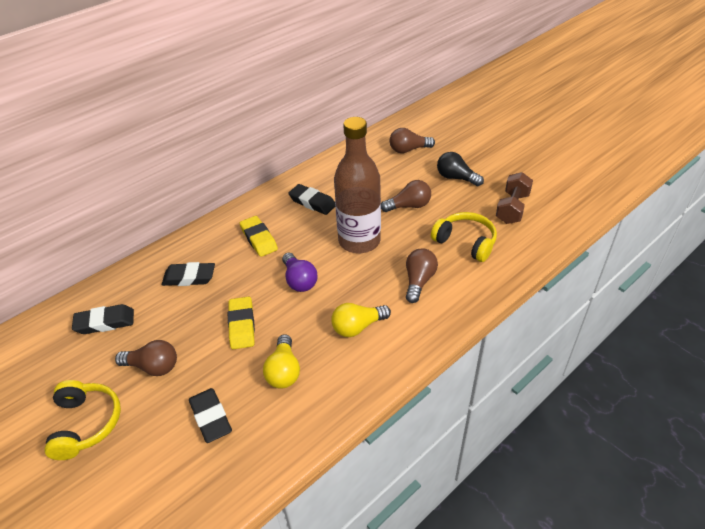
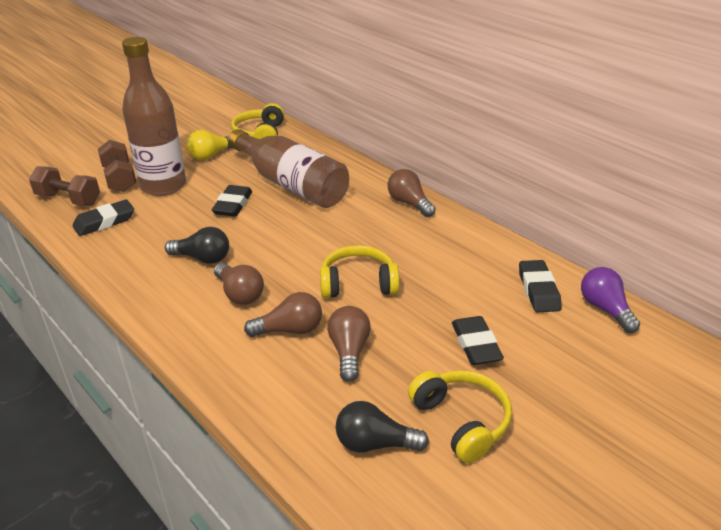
black light bulb: [437,152,484,186] = 1 -> [165,227,229,264] [335,401,429,453] = 2
brown bottle: [334,117,381,253] = 1 -> [122,37,186,196] [229,129,349,208] = 2
brown dumbbell: [496,172,533,224] = 1 -> [29,166,100,206] [98,140,137,192] = 2
yellow eraser: [228,297,255,349] [240,216,278,257] = 2 -> none = 0
yellow headphones: [44,380,121,460] [431,212,497,262] = 2 -> [231,103,284,139] [320,245,400,298] [408,370,512,463] = 3
yellow light bulb: [263,334,300,389] [331,303,391,337] = 2 -> [186,130,232,160] = 1

